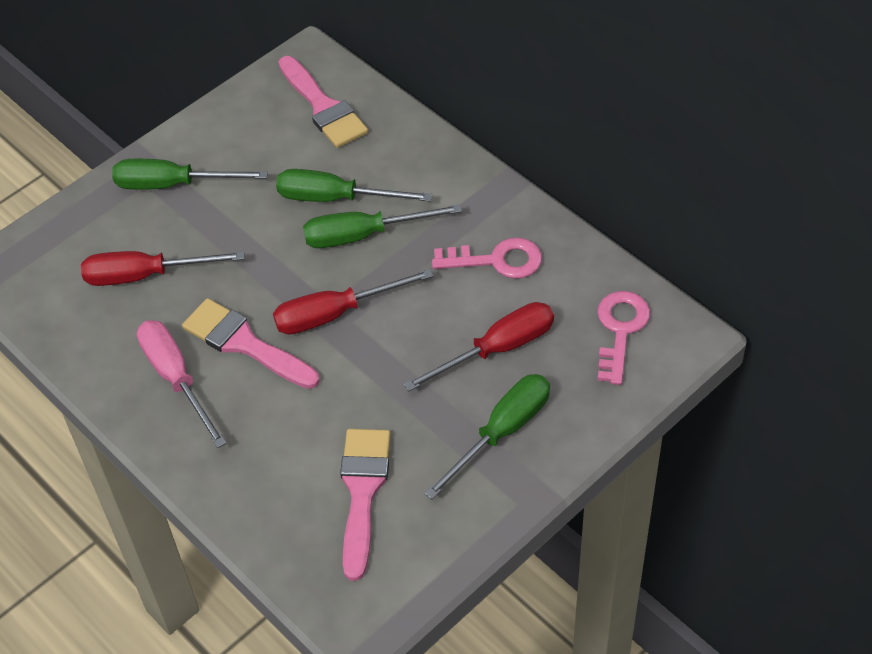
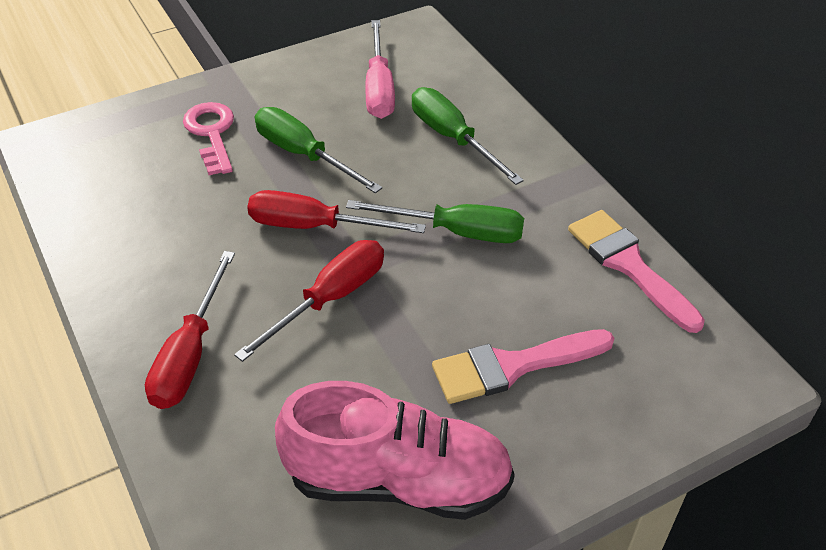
green screwdriver: [112,159,268,190] [276,169,432,202] [303,204,462,248] [424,374,550,500] = 4 -> [255,107,382,193] [346,200,524,243] [412,87,524,185] = 3
pink brush: [182,298,320,389] [279,56,368,148] [340,429,391,581] = 3 -> [432,329,614,404] [568,210,705,333] = 2
pink key: [432,237,542,279] [597,291,650,385] = 2 -> [183,102,234,175] = 1
pink shoe: none = 0 -> [275,381,515,520] = 1

